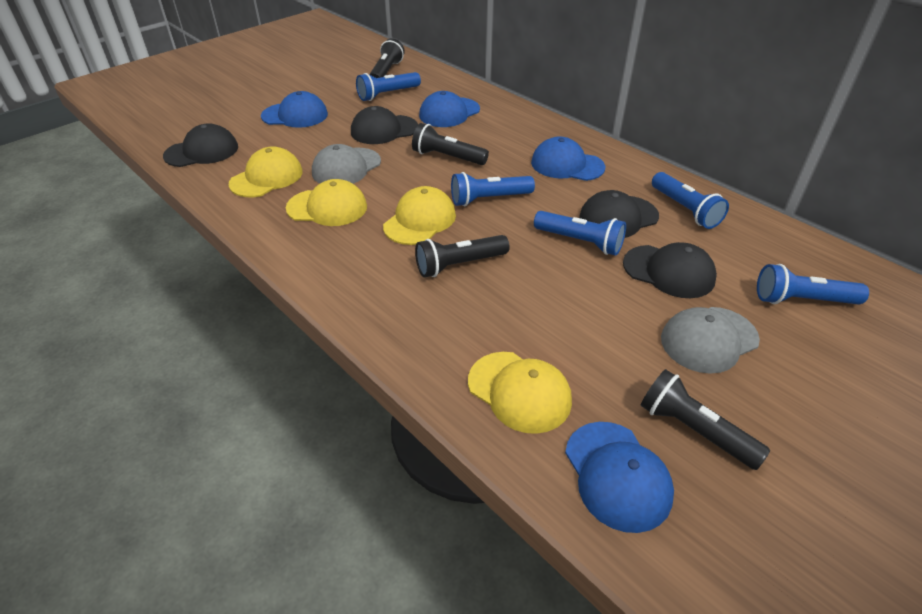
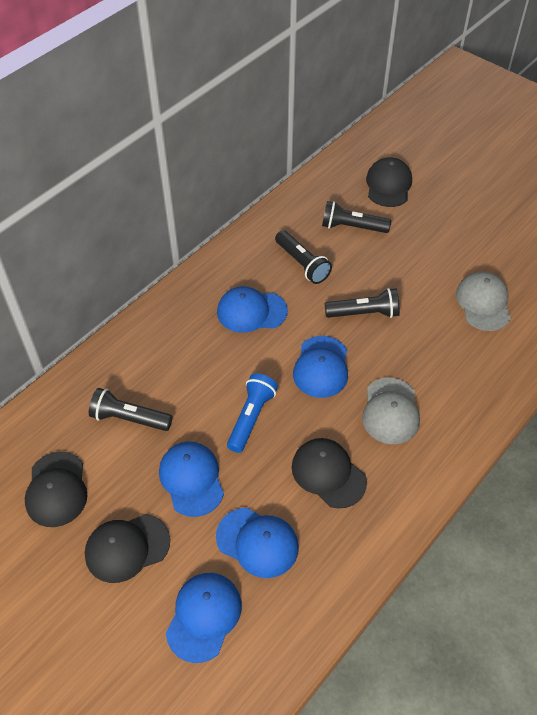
blue cap: [261,91,328,128] [419,91,480,127] [531,136,605,181] [565,422,674,533] = 4 -> [159,441,224,517] [166,573,242,663] [216,508,299,578] [217,286,288,333] [293,336,348,398] = 5
blue flashlight: [356,72,421,101] [451,172,535,206] [534,211,626,256] [652,172,729,229] [757,264,869,304] = 5 -> [227,373,278,453] = 1
yellow cap: [228,146,303,197] [286,179,367,226] [383,186,456,245] [468,352,572,434] = 4 -> none = 0

